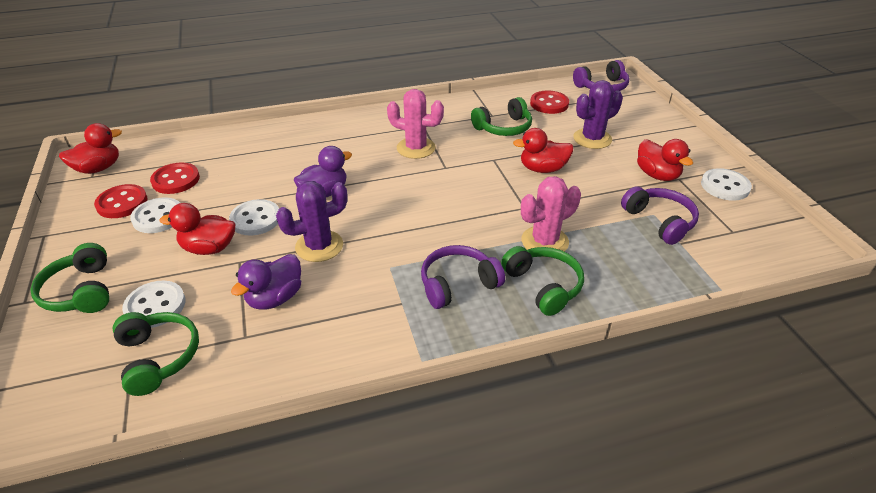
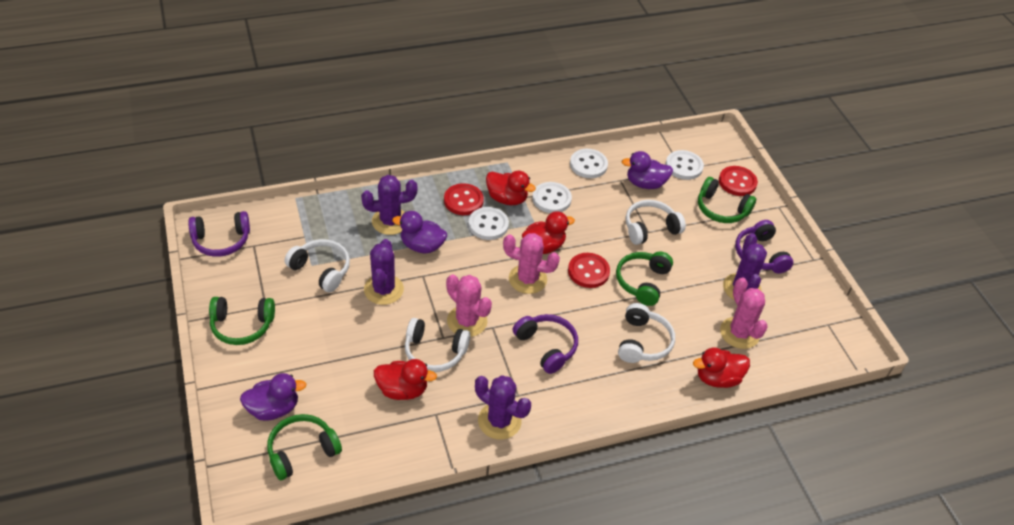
pink cactus: [387,89,444,159] [521,176,581,257] = 2 -> [446,274,492,337] [503,233,560,294] [720,277,768,349] = 3
purple cactus: [276,181,348,262] [573,80,623,149] = 2 -> [361,175,417,235] [364,239,404,305] [475,375,531,440] [723,233,767,300] = 4
purple duck: [231,254,301,310] [294,146,352,197] = 2 -> [240,373,307,421] [392,211,447,253] [622,151,673,189] = 3
white headphones: none = 0 -> [284,239,350,292] [405,318,471,372] [618,303,675,363] [626,200,686,245] = 4

